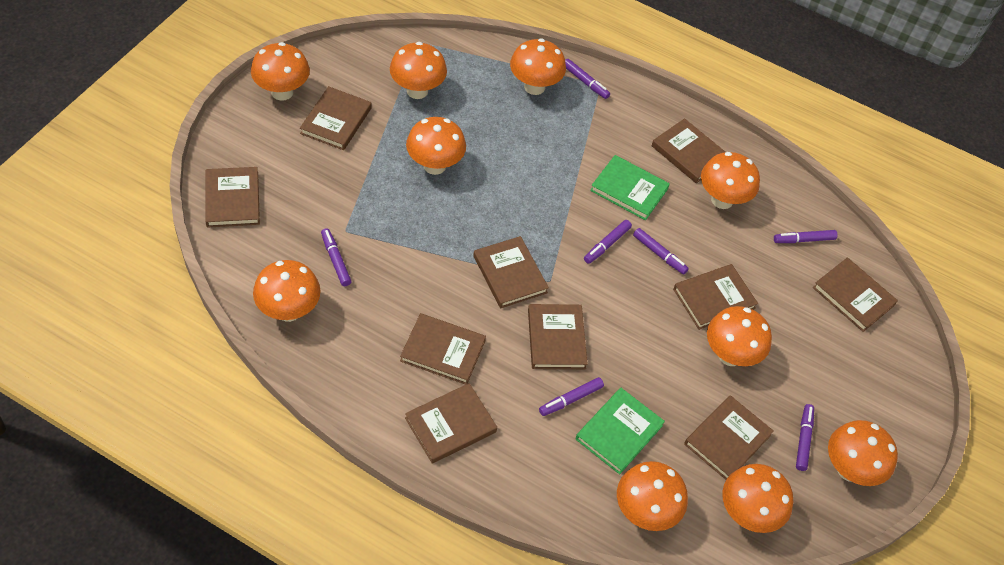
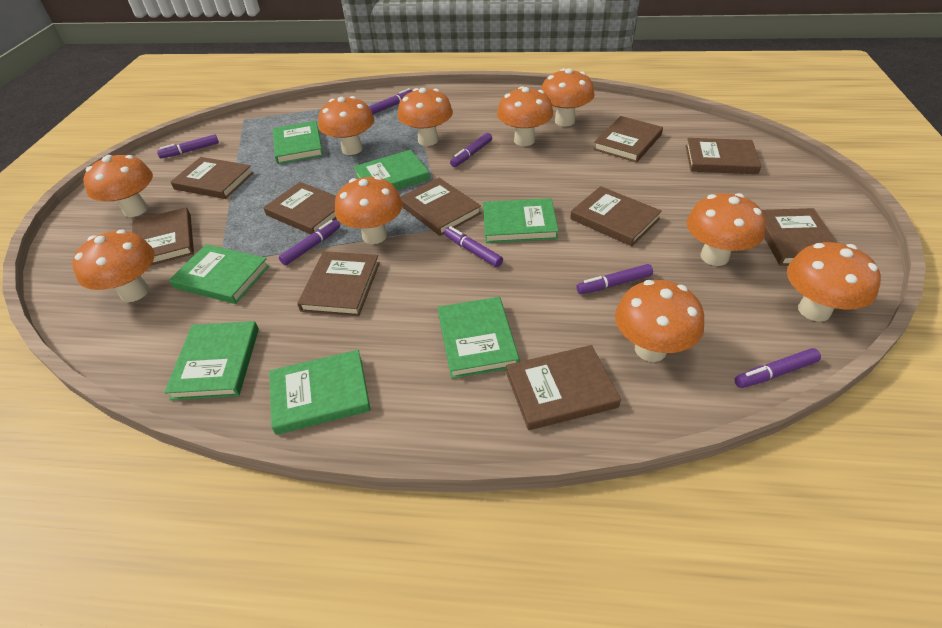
green book: [575,388,665,474] [590,155,670,220] = 2 -> [164,321,259,400] [169,244,269,304] [269,350,371,435] [273,121,323,164] [353,150,430,190] [438,297,519,379] [483,198,559,243] = 7

